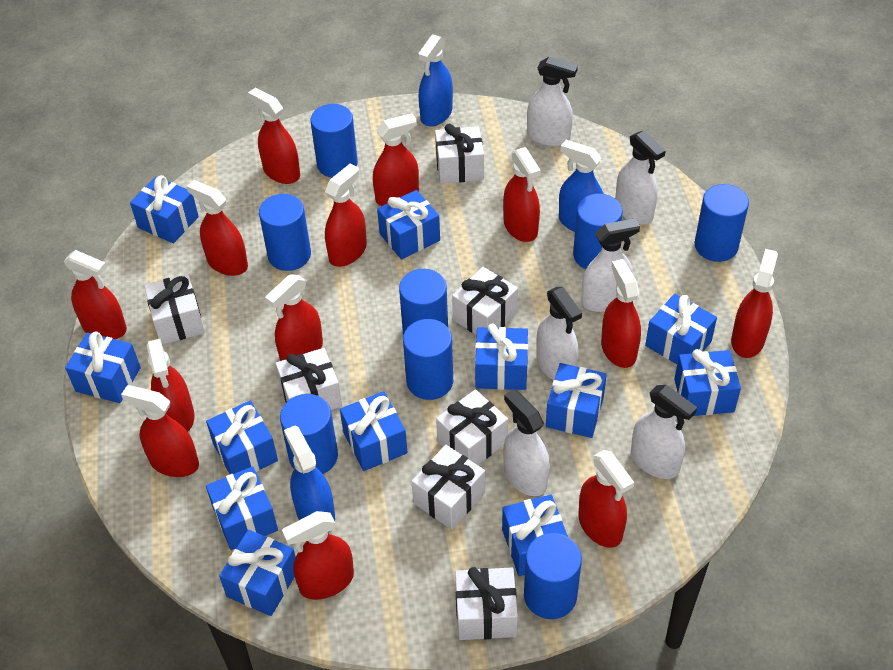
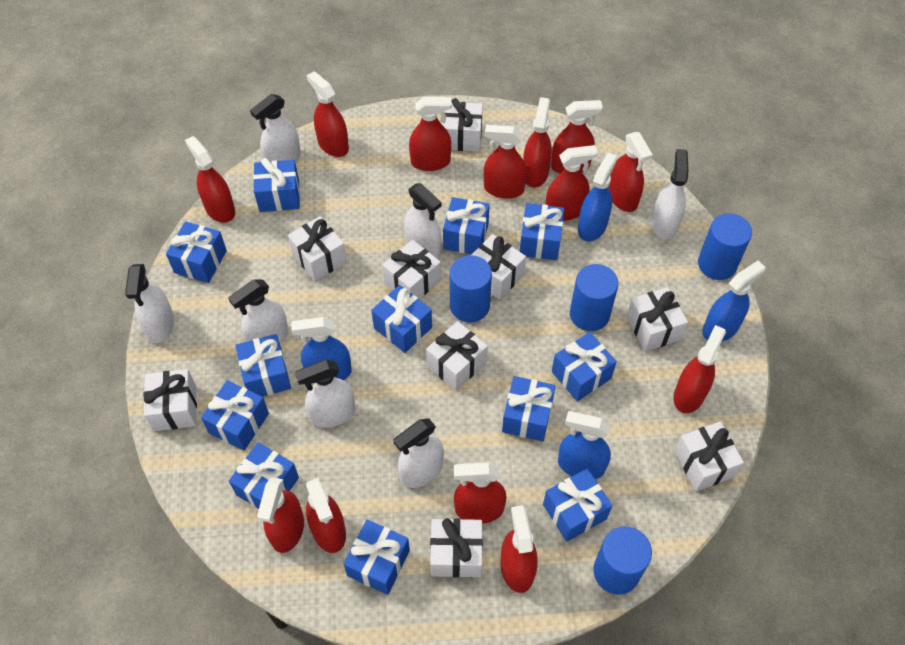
blue cylinder: [259,194,311,271] [280,394,338,474] [311,104,358,178] [399,269,448,335] [403,319,453,400] [524,533,582,619] [573,194,623,269] [695,184,749,262] = 8 -> [450,255,492,322] [570,264,619,331] [593,526,652,595] [698,213,752,280] = 4
blue spray bottle: [284,425,335,533] [418,34,453,126] [559,140,604,232] = 3 -> [292,317,352,380] [558,411,611,479] [578,152,617,241] [702,261,766,342] = 4
white gift: [144,274,205,345] [275,348,342,410] [412,445,485,530] [435,124,484,184] [436,389,508,465] [452,267,518,335] [455,567,518,640] = 7 -> [144,369,197,431] [288,216,347,281] [382,240,441,299] [426,321,488,391] [430,518,483,577] [441,98,483,152] [472,234,526,300] [626,287,688,352] [674,422,744,492] = 9
white spray bottle: [503,389,550,496] [527,57,578,146] [536,287,582,380] [581,218,640,312] [615,130,665,225] [631,385,697,479] = 6 -> [125,264,174,343] [228,279,289,344] [250,94,301,163] [295,360,356,428] [393,419,444,488] [404,183,442,259] [652,149,688,240] = 7

